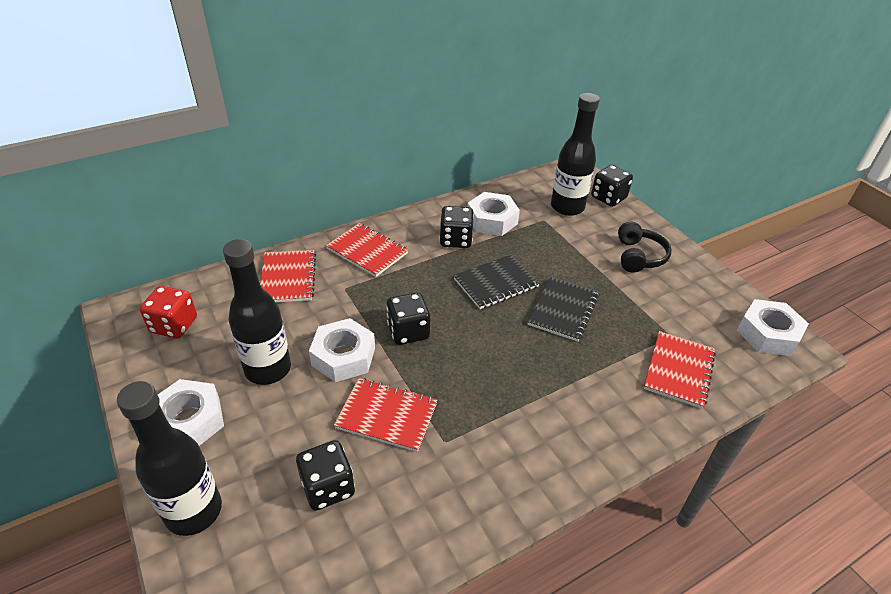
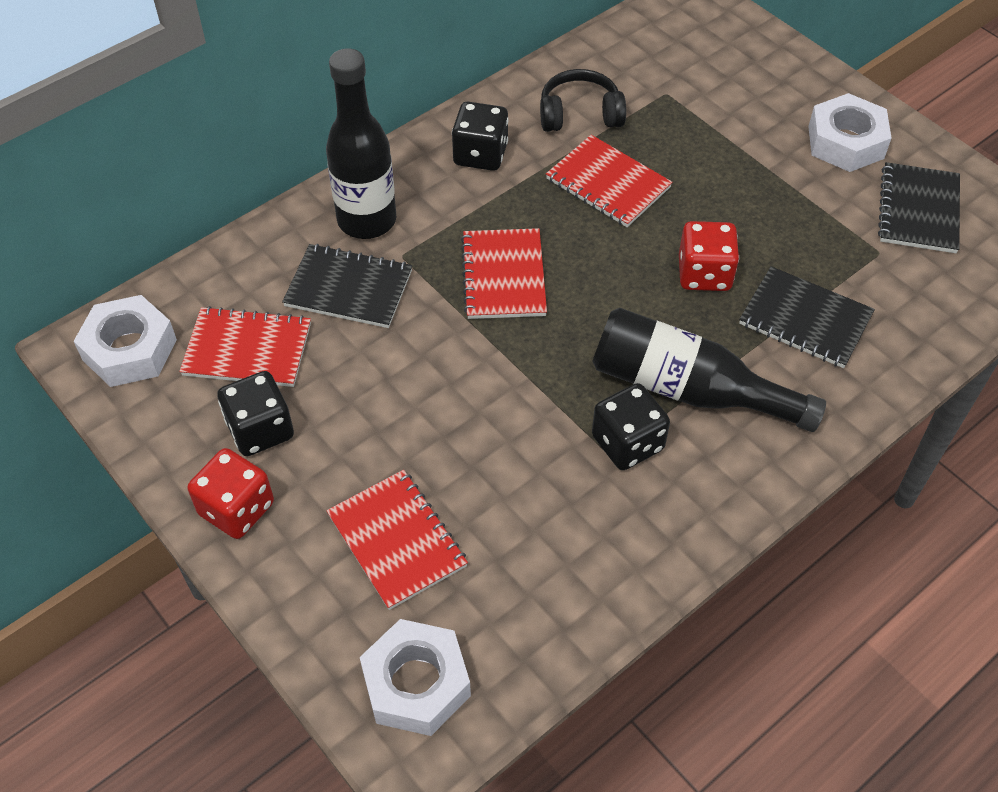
black bottle: [117,381,222,536] [223,239,291,385] [551,93,600,216] = 3 -> [326,48,396,239] [592,308,826,432] = 2
black dice: [296,440,355,511] [386,293,430,345] [439,206,474,248] [591,165,633,207] = 4 -> [217,371,294,456] [452,102,509,171] [592,383,670,470] = 3
black notebook: [454,254,540,309] [527,276,599,342] = 2 -> [282,244,412,328] [739,266,875,368] [878,162,960,253] = 3
red dice: [140,286,197,338] = 1 -> [187,448,274,539] [679,221,739,291] = 2
white nut: [158,379,224,446] [309,318,375,382] [467,192,520,236] [737,299,809,356] = 4 -> [74,295,177,387] [360,619,471,736] [808,93,891,172] = 3

